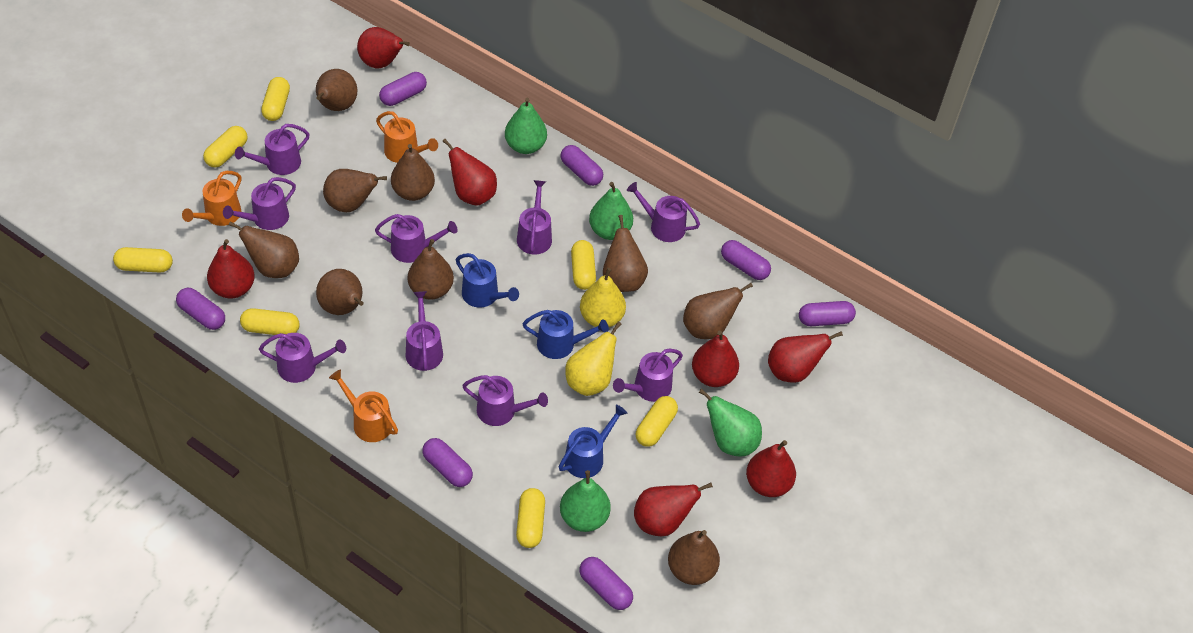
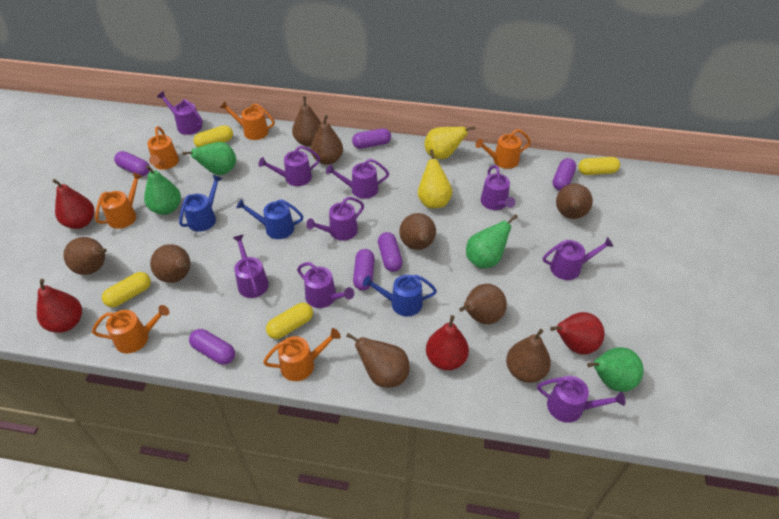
orange watering can: [182,171,241,226] [329,369,398,442] [376,111,438,163] = 3 -> [92,305,169,353] [95,172,143,229] [147,126,179,170] [220,101,275,140] [263,328,341,381] [476,129,531,169] = 6
purple capsule: [176,288,225,330] [379,72,427,106] [422,438,473,487] [561,145,603,186] [579,557,633,610] [721,240,771,280] [799,301,856,326] = 7 -> [114,151,150,176] [189,329,235,365] [352,128,391,149] [353,249,375,291] [378,232,403,272] [553,158,576,191] = 6
red pear: [207,239,255,298] [357,27,410,68] [442,139,497,206] [634,482,713,536] [692,331,739,387] [746,440,796,497] [768,331,843,383] = 7 -> [37,279,82,333] [52,179,94,229] [426,315,469,370] [550,312,604,355] = 4
yellow capsule: [113,247,173,273] [203,126,248,168] [240,308,300,335] [261,77,290,121] [516,488,545,548] [571,240,596,290] [636,396,678,447] = 7 -> [102,272,151,307] [194,125,233,147] [266,303,313,339] [578,157,620,175] = 4

